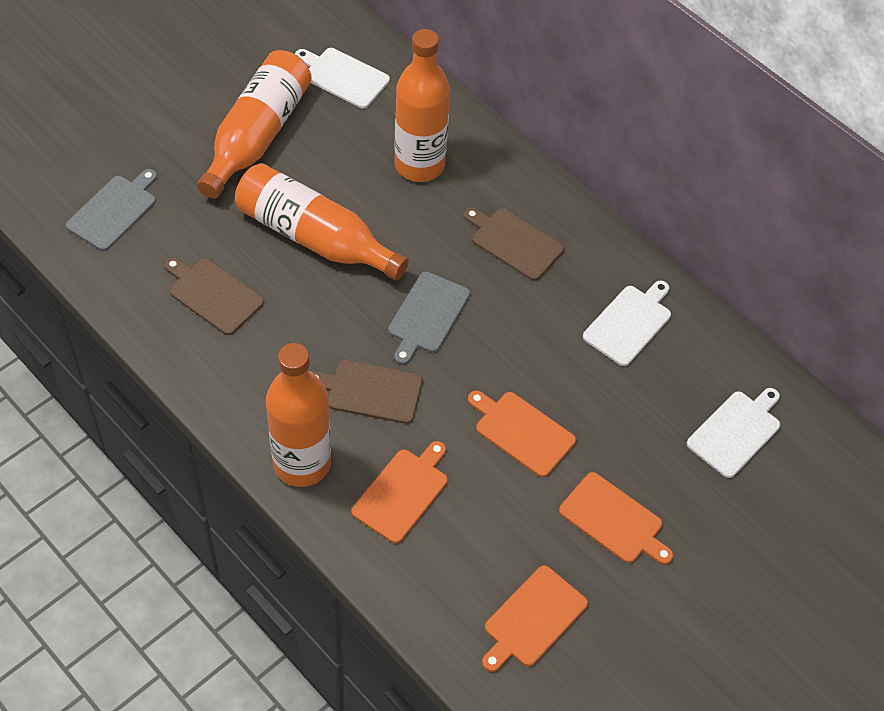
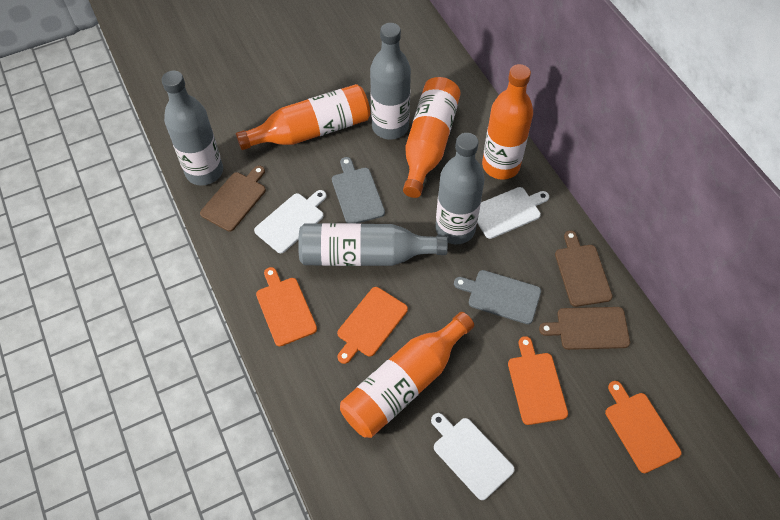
grey bottle: none = 0 -> [162,71,223,186] [298,223,448,266] [370,23,411,140] [435,133,485,244] = 4

